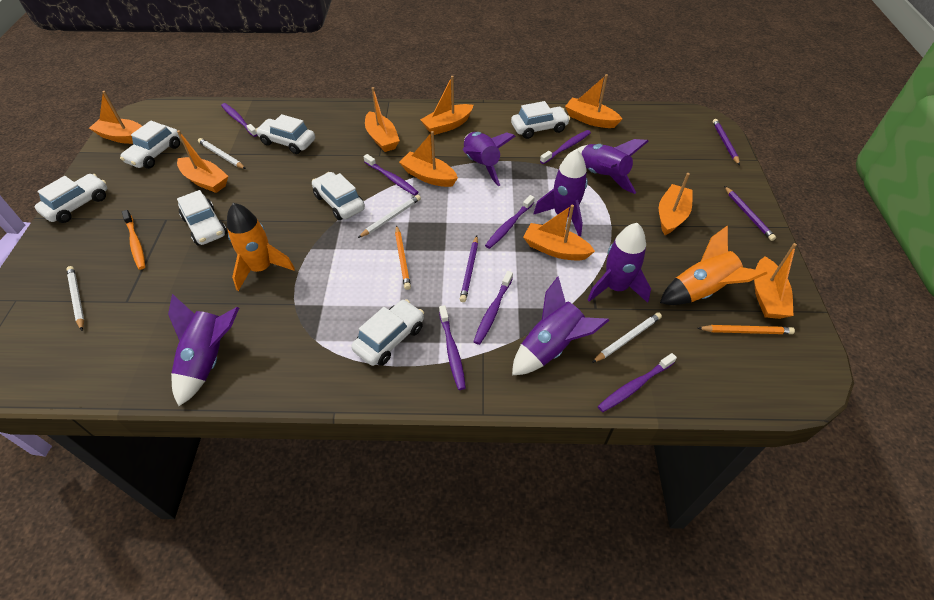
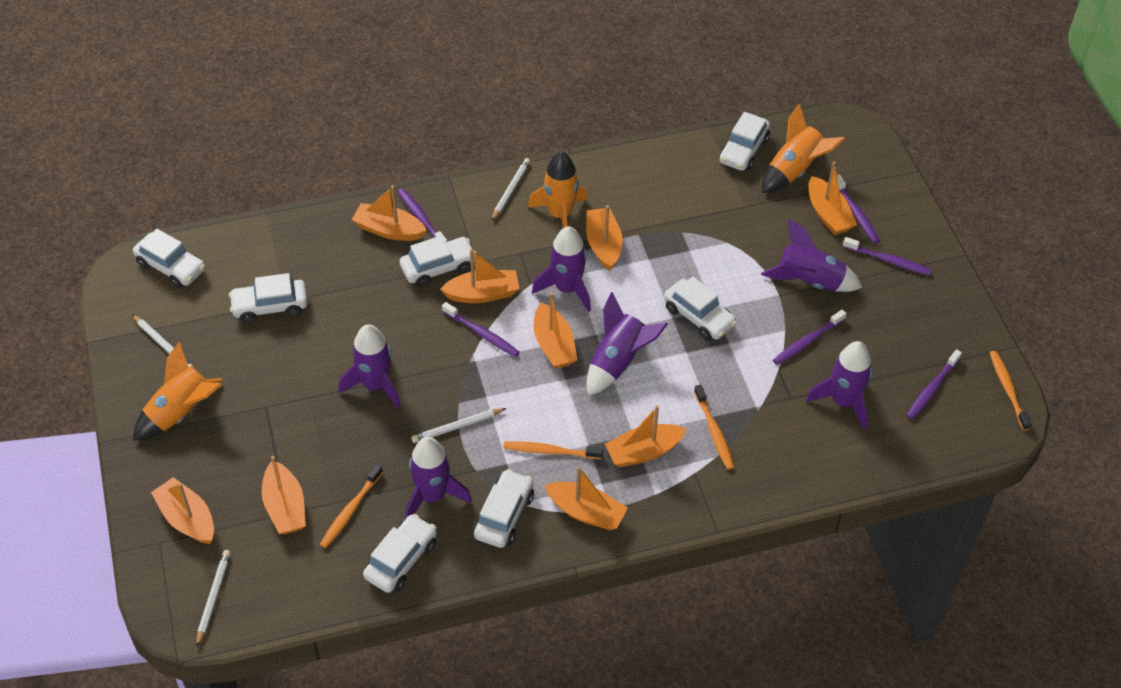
orange pencil: [395,225,411,290] [698,325,795,334] = 2 -> none = 0
orange rocket: [227,203,295,291] [660,226,767,305] = 2 -> [133,341,222,441] [528,151,587,228] [762,104,845,193] = 3
orange toothbrush: [122,210,145,270] = 1 -> [320,464,383,548] [503,441,603,459] [694,384,734,470] [990,351,1032,431] = 4
purple pencil: [460,236,478,302] [713,119,740,165] [724,186,776,241] = 3 -> none = 0
purple toothbrush: [221,103,258,137] [363,154,419,196] [439,305,466,390] [473,271,513,345] [485,195,535,249] [540,130,591,164] [598,353,677,412] = 7 -> [397,188,448,242] [442,302,519,357] [773,310,847,365] [837,174,880,244] [843,237,931,276] [906,349,962,419] = 6

